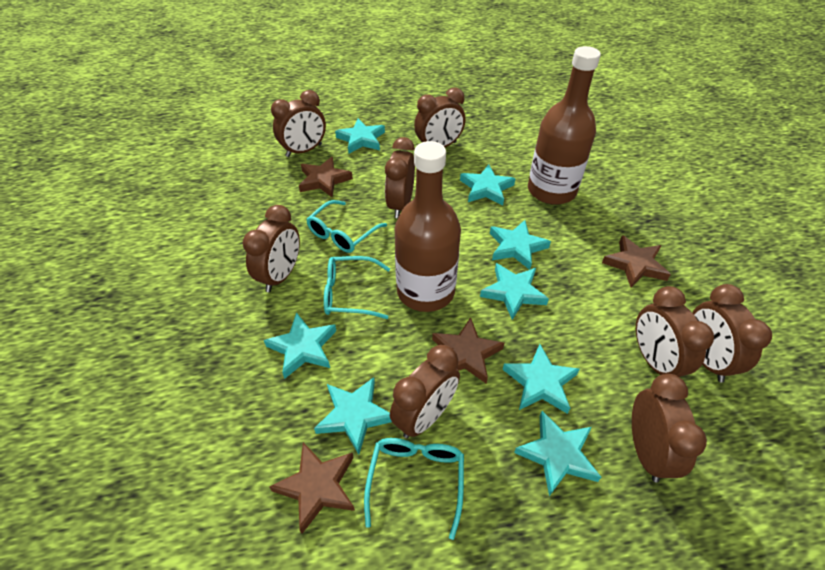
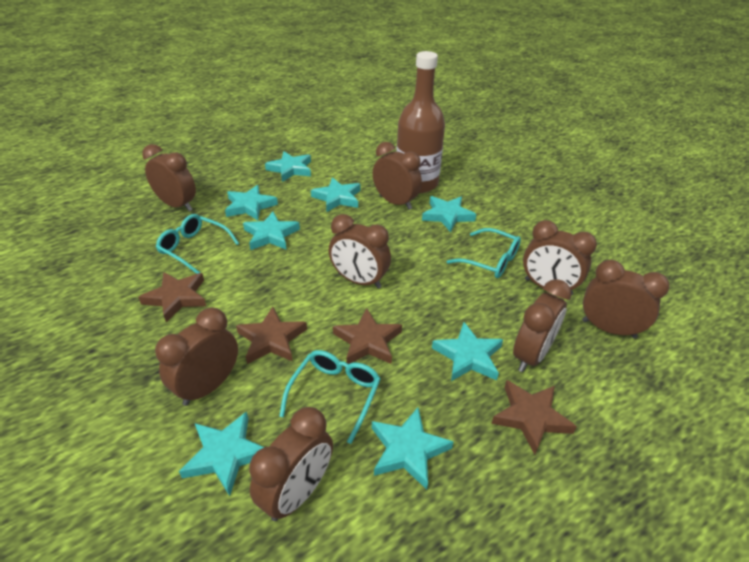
brown bottle: [395,141,461,312] [528,46,601,205] = 2 -> [396,51,445,193] = 1

